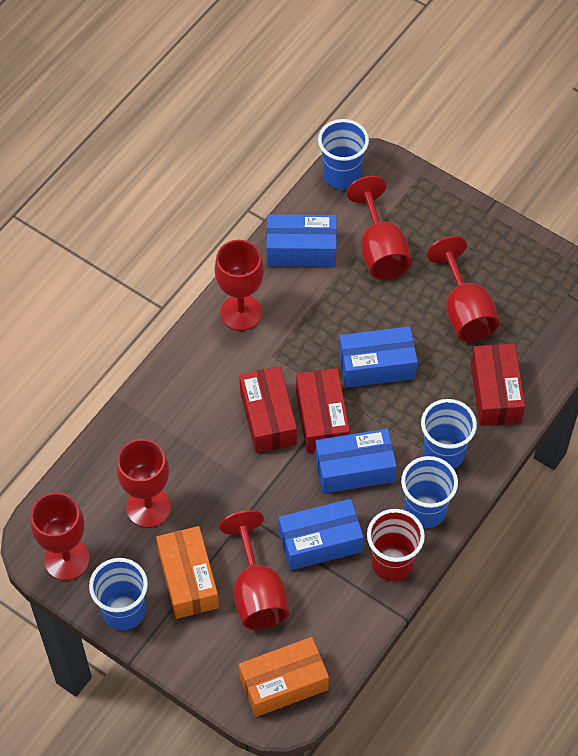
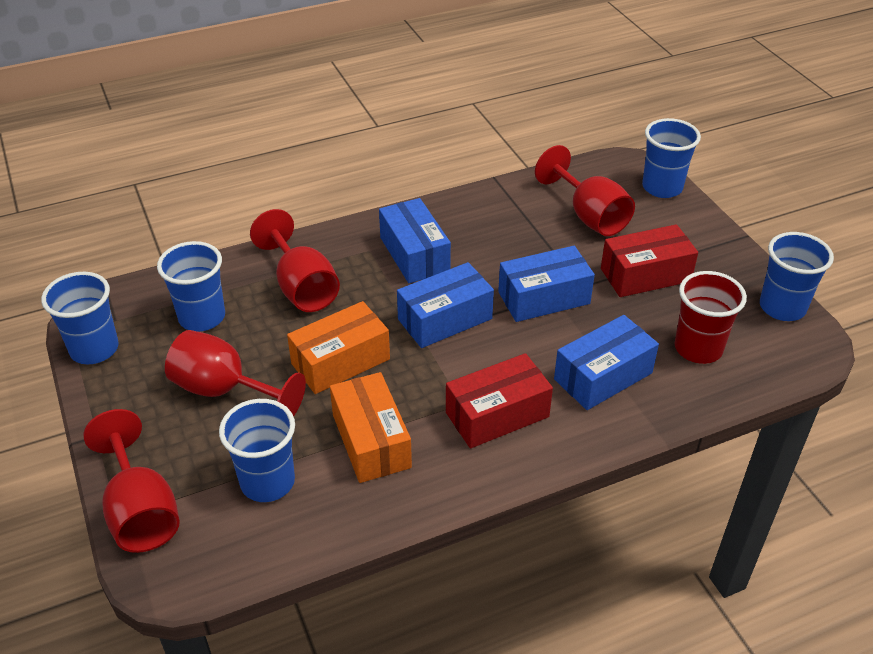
blue cup: [89,558,148,630] [318,119,369,189] [401,456,458,528] [421,399,477,469] = 4 -> [41,272,119,364] [157,241,225,332] [219,399,295,502] [642,118,701,198] [760,232,834,321] = 5
red box: [239,366,297,453] [296,368,350,453] [471,344,525,426] = 3 -> [446,353,553,449] [601,224,698,297] = 2
red goblet: [30,492,90,581] [116,439,171,528] [215,240,264,331] [219,510,289,629] [346,176,411,279] [427,236,499,342] = 6 -> [83,409,180,553] [165,330,306,417] [250,209,340,312] [535,145,635,236] = 4

